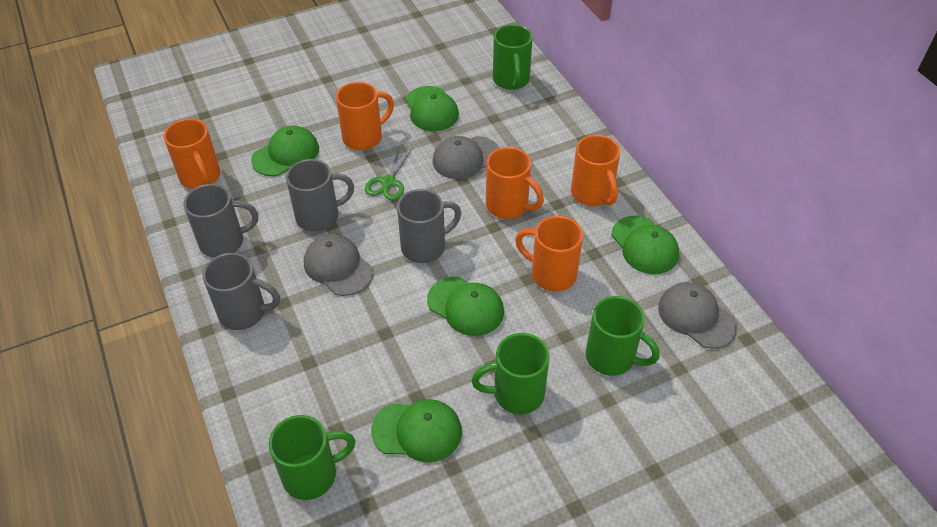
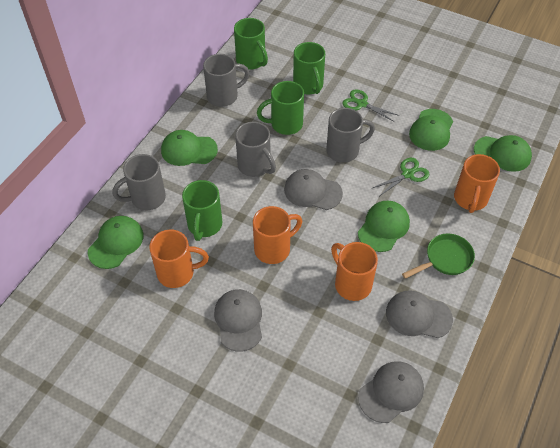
green pan: none = 0 -> [402,234,475,279] = 1
green scissors: [365,146,412,200] = 1 -> [342,89,399,122] [373,158,429,196] = 2
grey cap: [304,234,374,296] [433,136,499,179] [658,282,737,349] = 3 -> [214,289,262,352] [284,169,343,210] [358,362,424,423] [386,290,453,338] = 4
orange mug: [163,119,220,189] [336,82,394,150] [486,147,544,219] [515,216,583,292] [571,135,620,206] = 5 -> [149,230,209,288] [253,206,302,264] [331,242,378,301] [454,154,500,213] = 4

